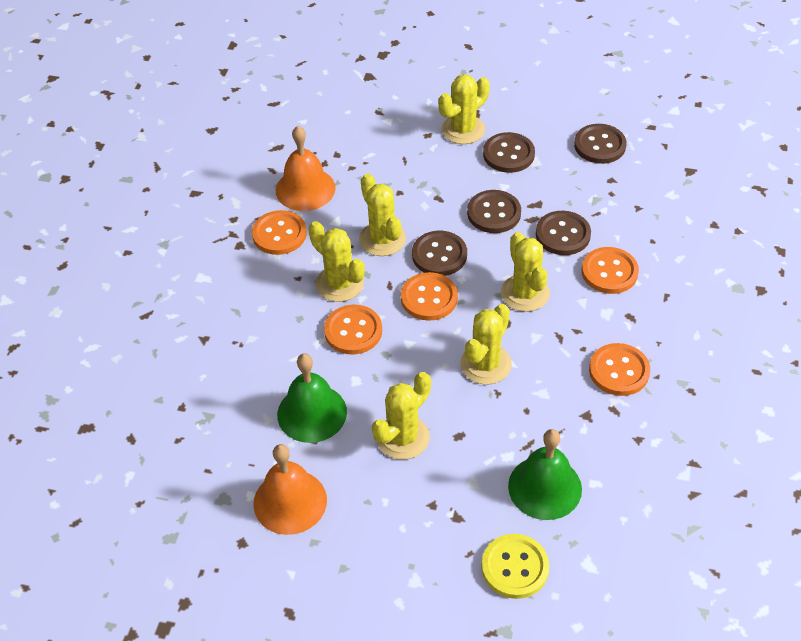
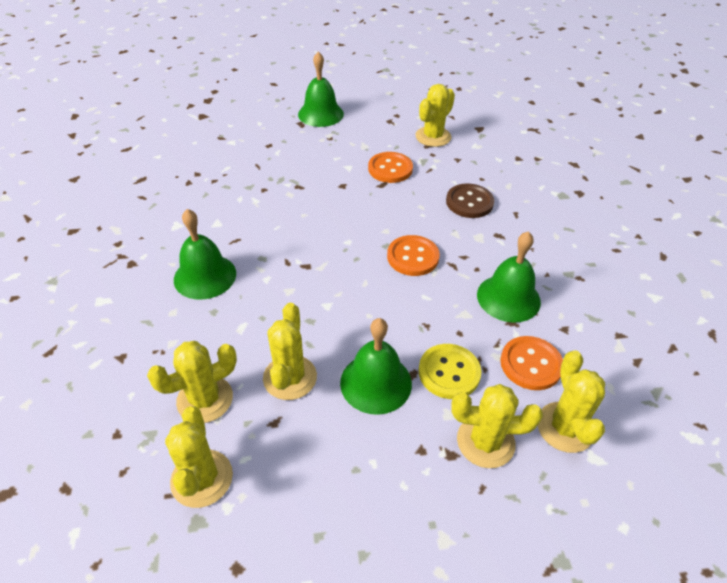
brown button: [412,231,467,276] [467,190,521,233] [483,132,535,173] [536,211,591,255] [574,124,626,164] = 5 -> [446,183,494,218] = 1
green bell: [277,353,347,443] [508,429,582,520] = 2 -> [174,209,236,300] [298,52,344,127] [340,318,412,415] [477,231,541,323] = 4
orange bell: [253,444,327,535] [276,126,336,211] = 2 -> none = 0
orange button: [252,210,307,255] [324,304,382,355] [401,272,458,321] [582,247,639,294] [589,343,650,396] = 5 -> [368,152,413,183] [387,235,440,276] [500,336,563,390] = 3

